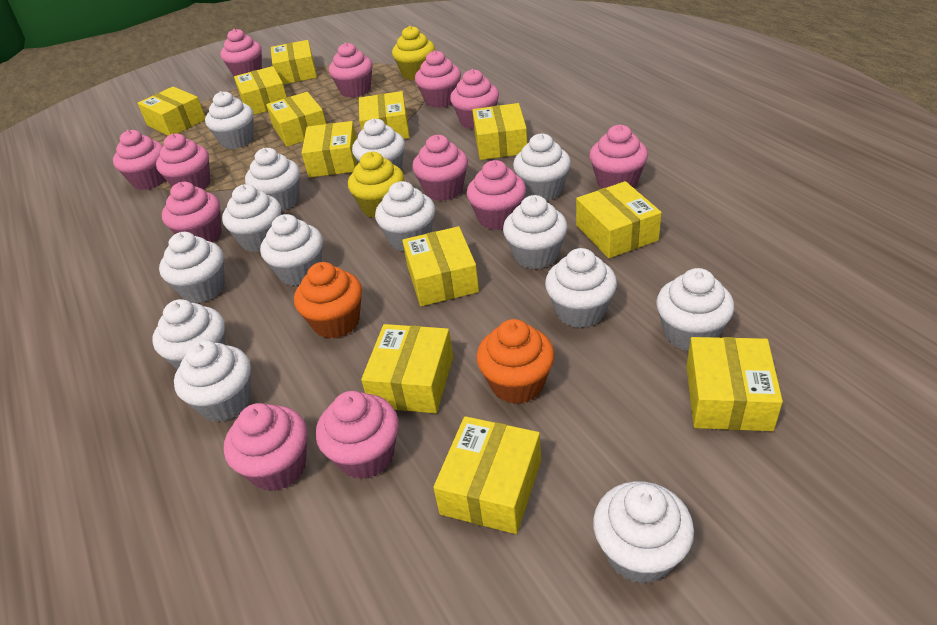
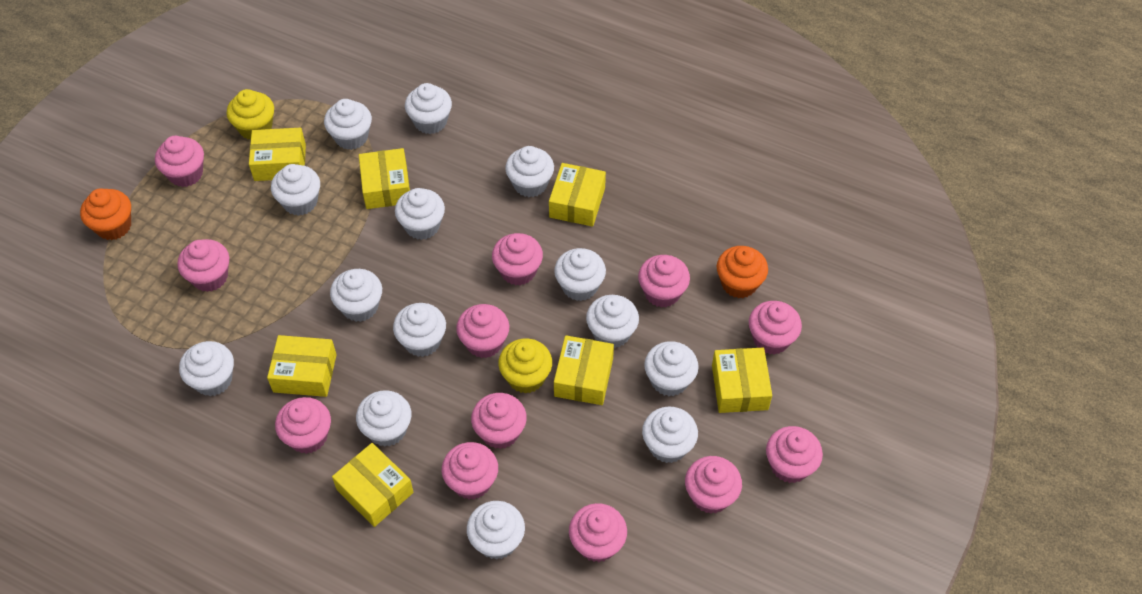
yellow box: [137,86,205,136] [234,66,287,115] [266,92,326,147] [271,40,317,84] [302,121,357,178] [359,91,410,139] [361,324,453,413] [402,226,479,306] [433,416,541,534] [472,103,527,160] [576,181,662,258] [686,337,783,431] = 12 -> [249,128,306,181] [267,335,337,397] [332,443,414,527] [359,148,410,209] [549,163,606,227] [554,335,614,405] [712,348,772,413] = 7

